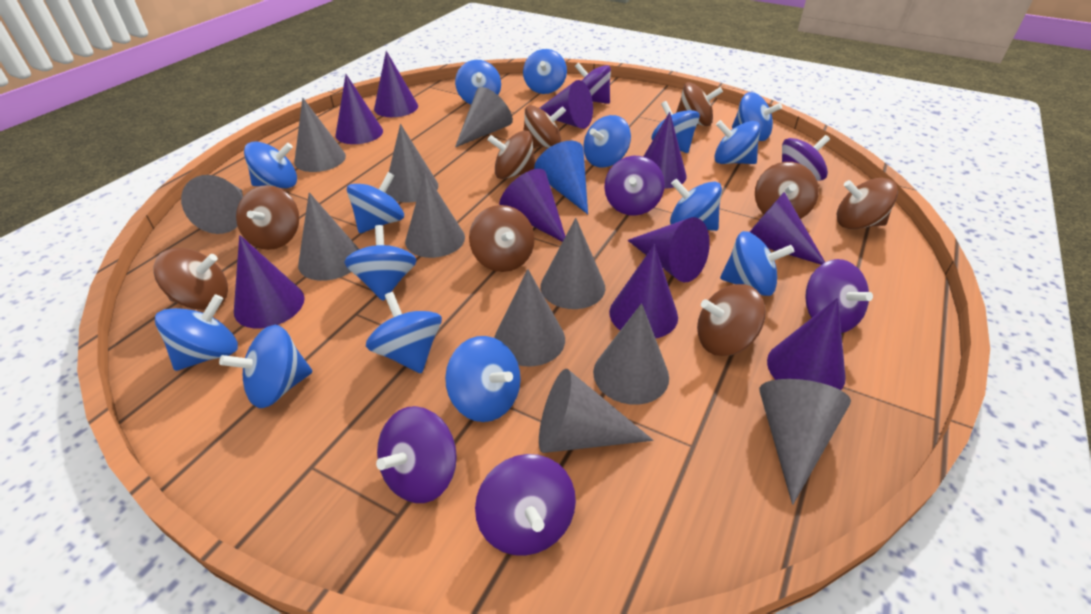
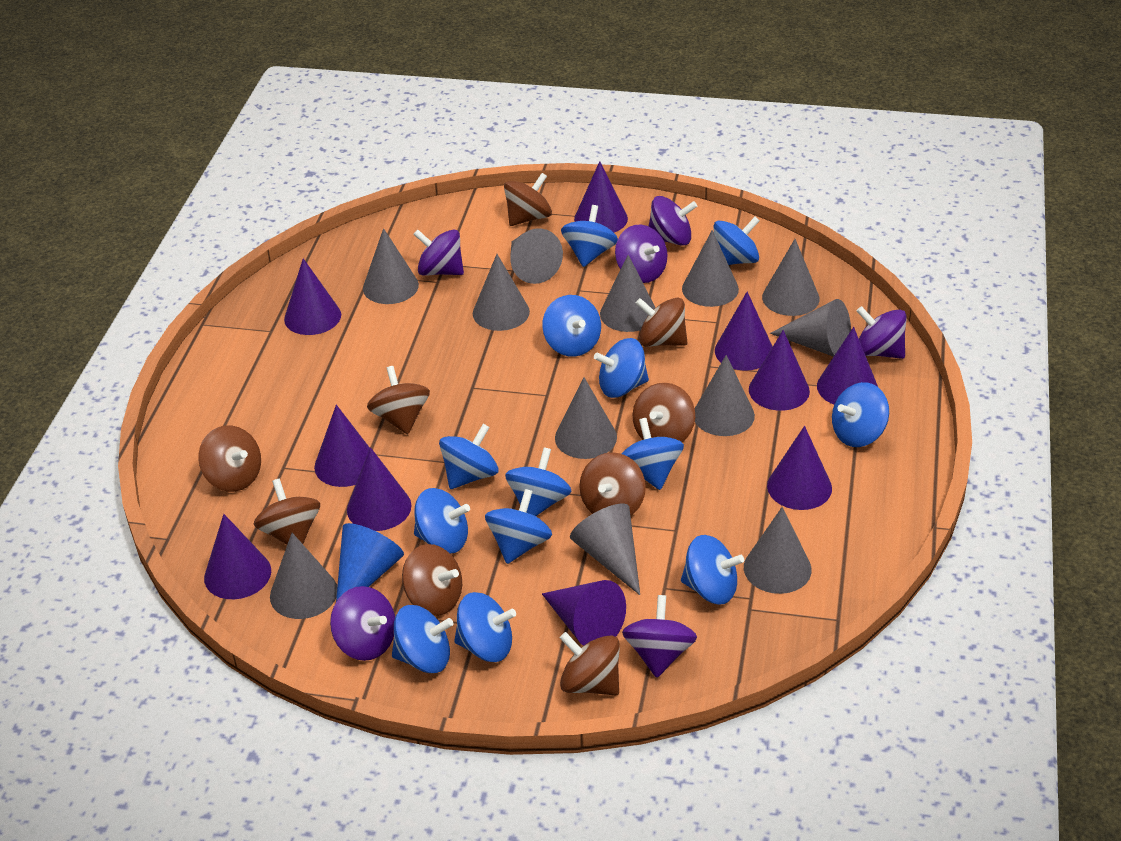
blue spinning top: [155,294,238,371] [219,325,313,408] [244,141,297,188] [344,225,417,301] [347,172,404,233] [366,292,442,373] [445,336,521,422] [455,60,501,104] [523,49,567,94] [583,115,631,168] [652,101,700,153] [670,179,722,231] [714,120,760,164] [720,231,794,296] [732,92,782,141] = 15 -> [392,605,454,673] [414,488,470,553] [439,424,498,489] [454,592,516,662] [485,489,552,564] [505,447,572,516] [542,295,601,357] [561,205,618,267] [594,338,649,398] [622,418,684,490] [681,535,744,605] [714,217,760,265] [832,382,889,447] = 13
grey cone: [181,175,243,234] [294,98,346,172] [298,192,359,281] [385,124,439,202] [405,172,465,258] [455,87,513,147] [494,269,565,366] [539,369,653,453] [540,218,605,309] [593,303,669,405] [759,379,851,505] = 11 -> [270,533,337,619] [363,228,419,304] [473,254,530,331] [510,228,563,284] [555,377,617,459] [570,504,640,595] [600,255,656,332] [682,230,739,307] [695,355,755,436] [744,507,812,594] [762,239,820,316] [770,299,851,357] = 12

